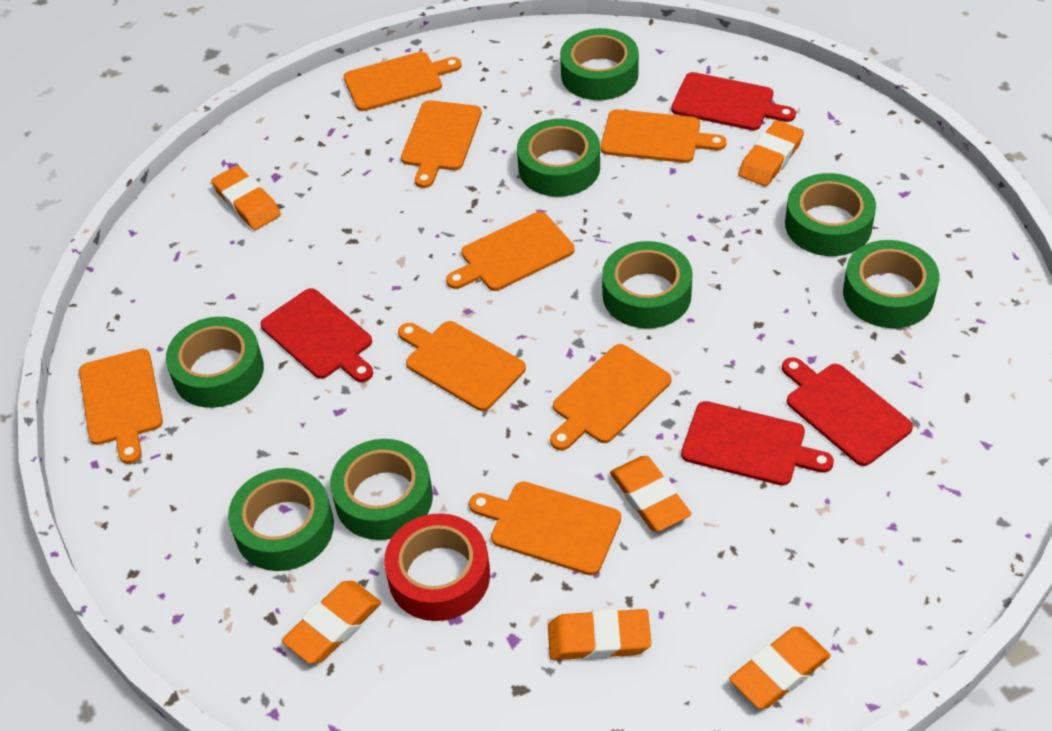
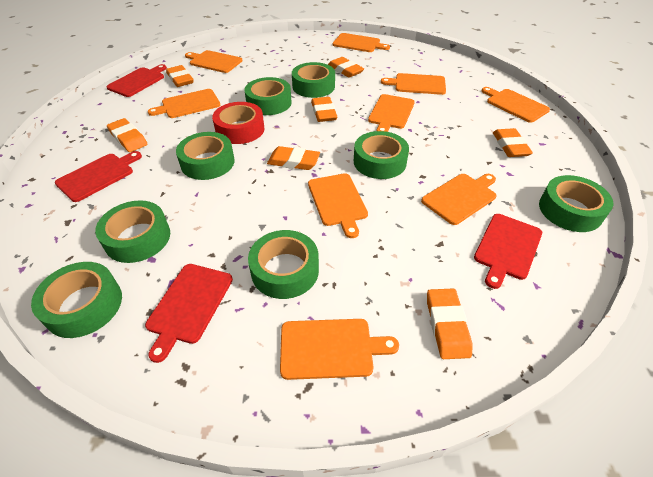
orange cutting board: [79,349,163,464] [344,52,462,111] [398,321,526,411] [401,100,482,188] [446,212,575,291] [469,482,621,575] [550,344,671,451] [601,109,727,163] = 8 -> [148,89,220,118] [185,50,242,73] [280,319,399,380] [308,173,368,238] [333,33,390,52] [368,94,415,132] [381,73,446,95] [421,174,496,225] [481,87,550,123] = 9
orange eraser: [211,165,281,230] [282,581,381,664] [548,609,652,660] [610,456,691,532] [729,627,831,709] [738,120,804,187] = 6 -> [107,118,148,152] [166,65,193,87] [267,146,320,170] [311,97,337,122] [328,57,364,78] [427,288,473,359] [493,128,533,157] = 7

